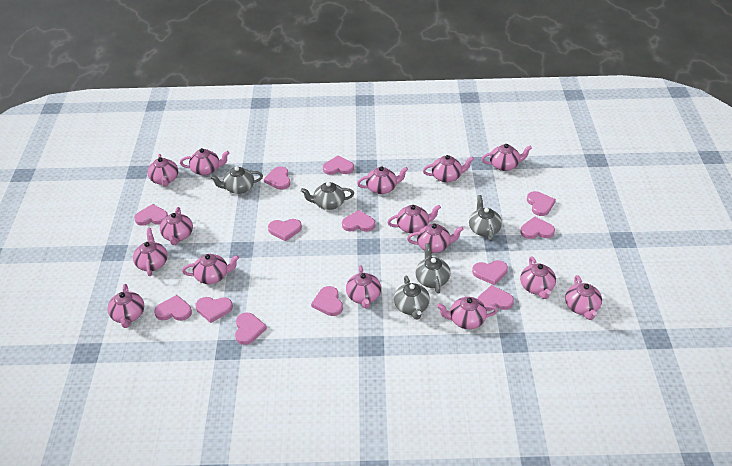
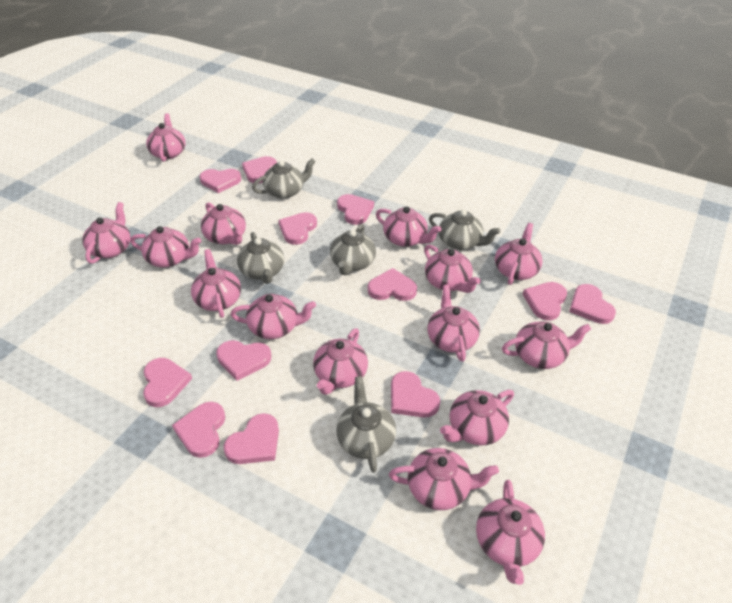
pink heart: [134,204,168,226] [154,295,192,321] [196,297,233,323] [235,313,267,345] [264,166,291,190] [268,219,302,241] [311,286,343,316] [323,156,354,175] [342,210,375,232] [472,260,508,285] [477,285,514,311] [520,217,555,239] [527,191,556,216] = 13 -> [143,358,192,407] [172,402,225,458] [200,169,241,193] [216,340,271,381] [223,413,279,464] [242,156,277,183] [278,212,317,245] [337,194,374,225] [368,268,417,301] [391,371,440,418] [523,282,567,321] [569,284,616,324] = 12

